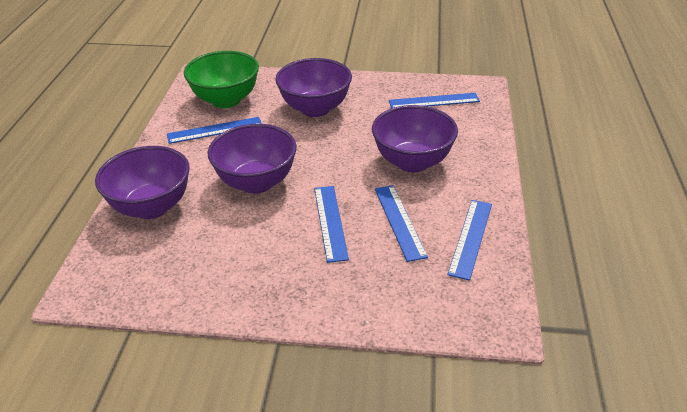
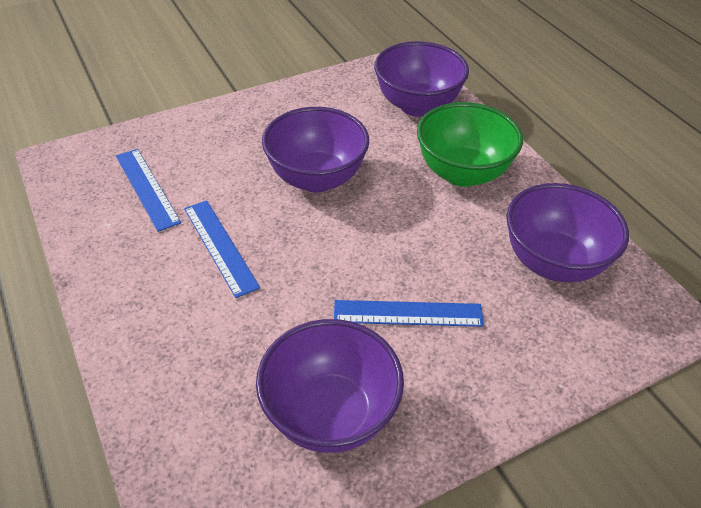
blue ruler: [167,117,262,144] [314,186,349,263] [375,185,428,262] [389,93,480,108] [447,200,492,281] = 5 -> [116,149,181,232] [184,200,260,298] [334,300,484,327] = 3

